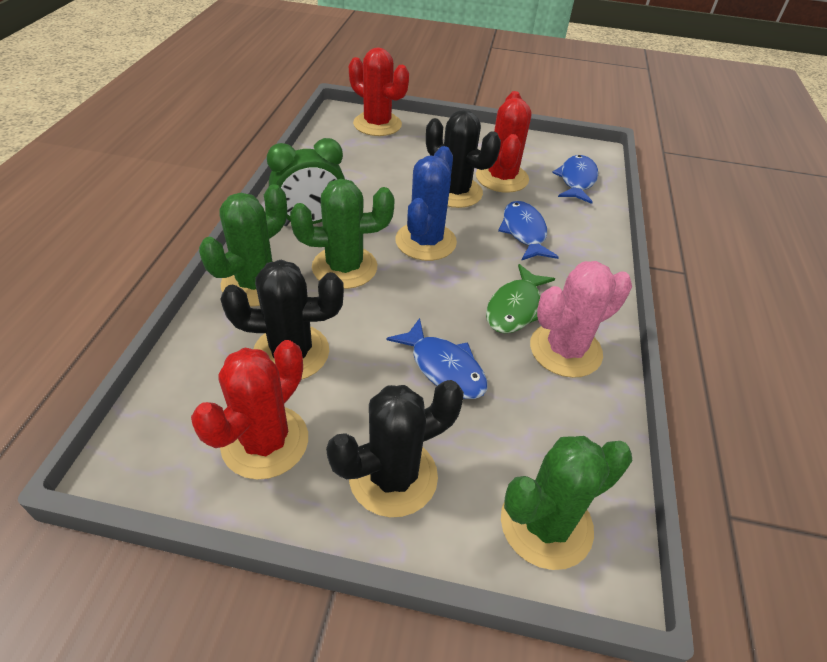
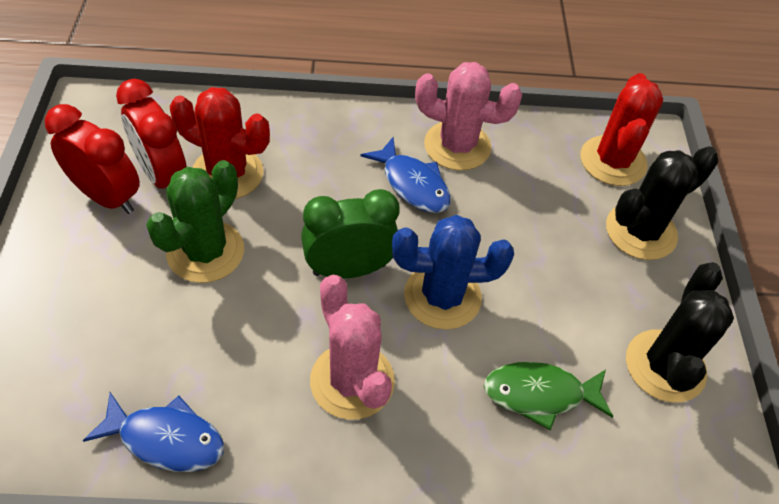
black cactus: [220,260,344,380] [326,380,464,517] [426,110,501,208] = 3 -> [606,146,719,260] [626,262,734,403] = 2
blue fish: [386,318,488,399] [498,201,559,261] [552,155,598,204] = 3 -> [83,392,224,472] [360,137,451,213] = 2
green cactus: [199,184,287,306] [290,179,395,289] [501,436,633,570] = 3 -> [146,160,244,283] = 1
pink cactus: [530,261,632,378] = 1 -> [310,275,395,420] [415,62,523,170] = 2
red cactus: [191,340,308,480] [349,47,409,136] [476,91,531,193] = 3 -> [170,87,270,199] [580,73,663,186] = 2
red clock: none = 0 -> [45,104,140,214] [116,79,187,189] = 2

